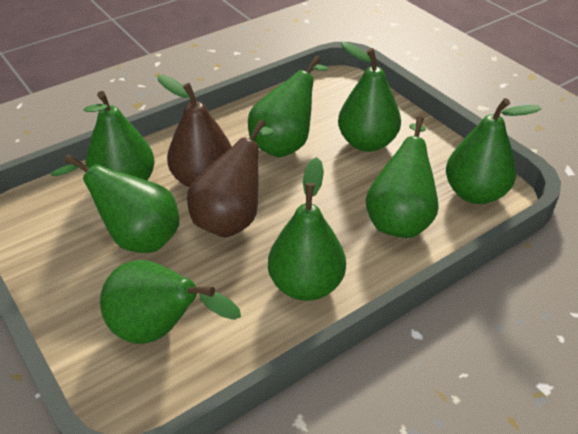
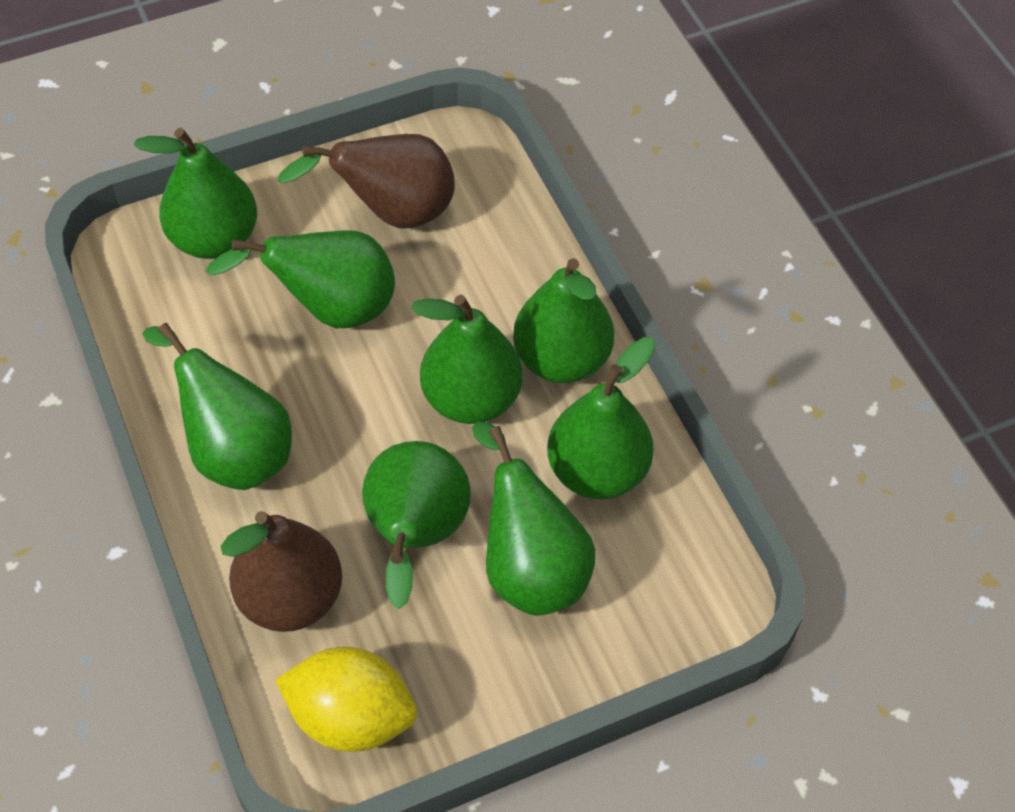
yellow lemon: none = 0 -> [275,647,417,752] = 1

